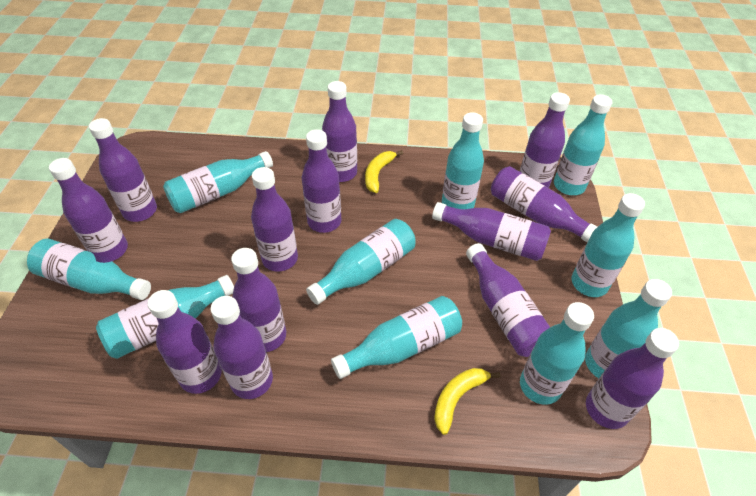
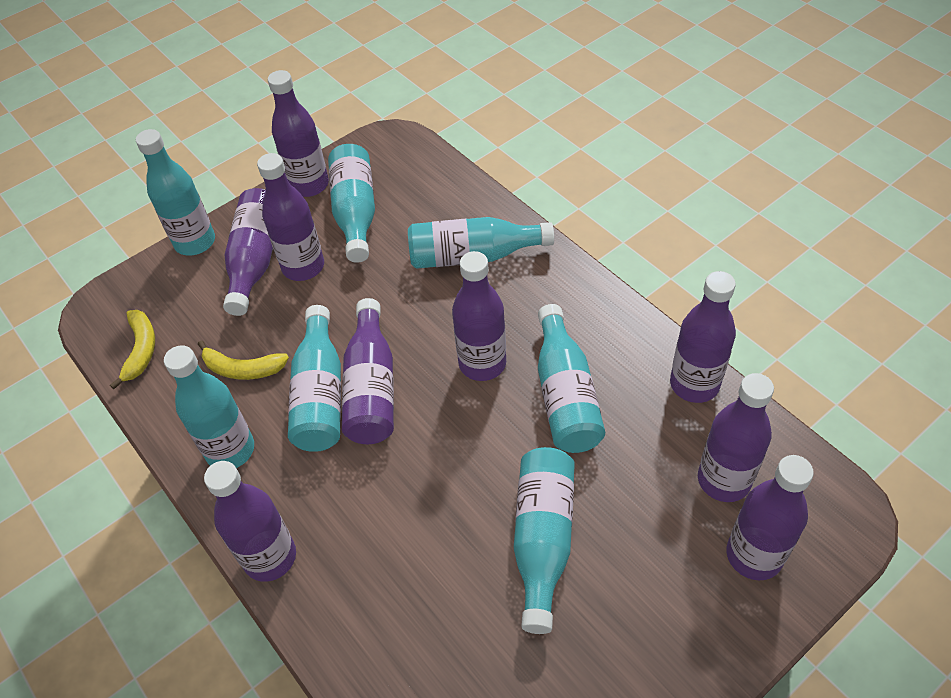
purple bottle: [49,158,128,261] [89,118,157,222] [147,290,222,394] [211,296,273,399] [231,248,286,352] [251,167,298,272] [302,129,342,233] [322,81,357,182] [432,202,551,261] [466,243,550,357] [491,166,597,243] [520,92,570,188] [586,328,679,429] = 13 -> [204,461,296,582] [223,188,273,316] [257,153,324,281] [268,70,329,197] [342,298,394,444] [452,251,506,381] [670,271,736,403] [698,373,774,502] [727,455,814,580] = 9
turquoise bottle: [27,239,151,300] [96,275,234,359] [163,151,273,213] [306,219,415,305] [331,296,462,379] [442,112,484,209] [520,302,594,405] [554,95,612,195] [572,193,645,297] [585,279,672,378] = 10 -> [136,129,215,256] [164,345,254,468] [288,305,341,452] [328,144,375,263] [408,217,554,269] [514,447,575,634] [538,304,605,453] = 7

